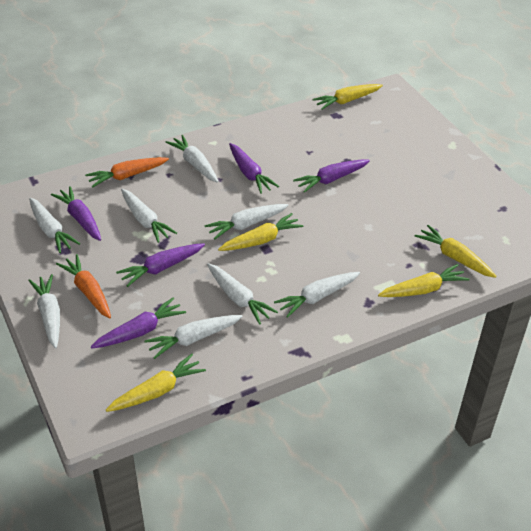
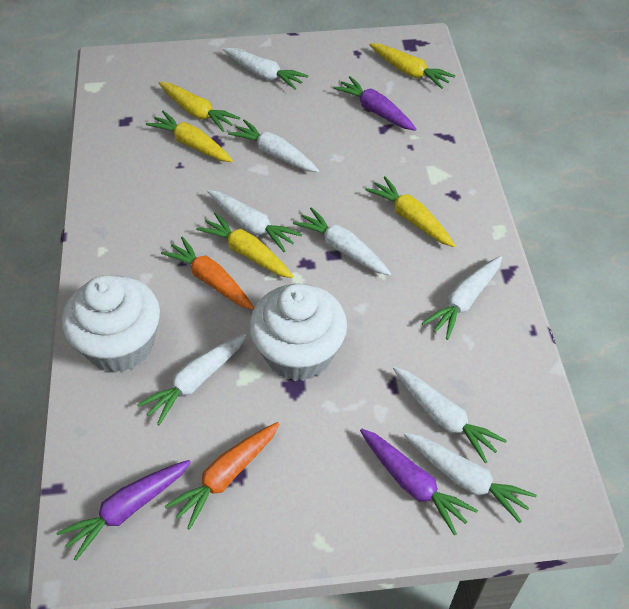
purple carrot: [51,186,101,241] [91,297,186,348] [116,243,205,287] [229,143,279,194] [293,160,370,193] = 5 -> [56,460,191,561] [333,76,416,131] [360,429,478,535] = 3
white cupcake: none = 0 -> [62,275,160,373] [249,284,347,381] = 2

